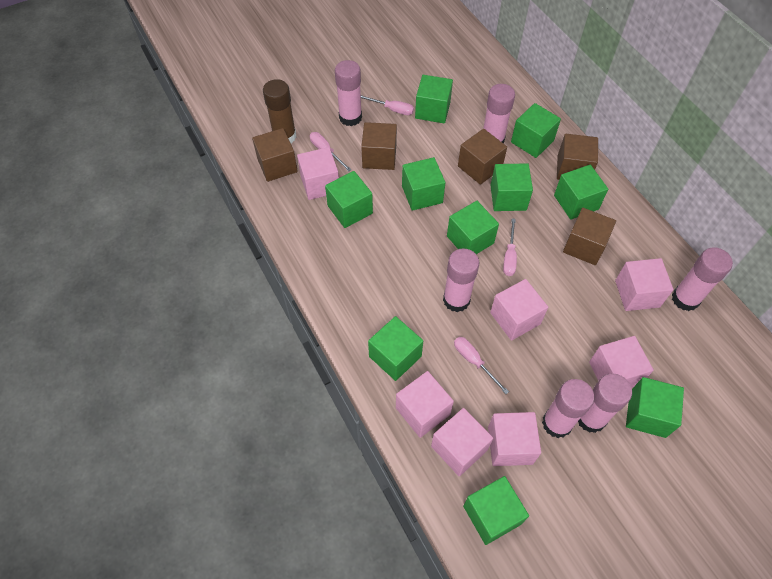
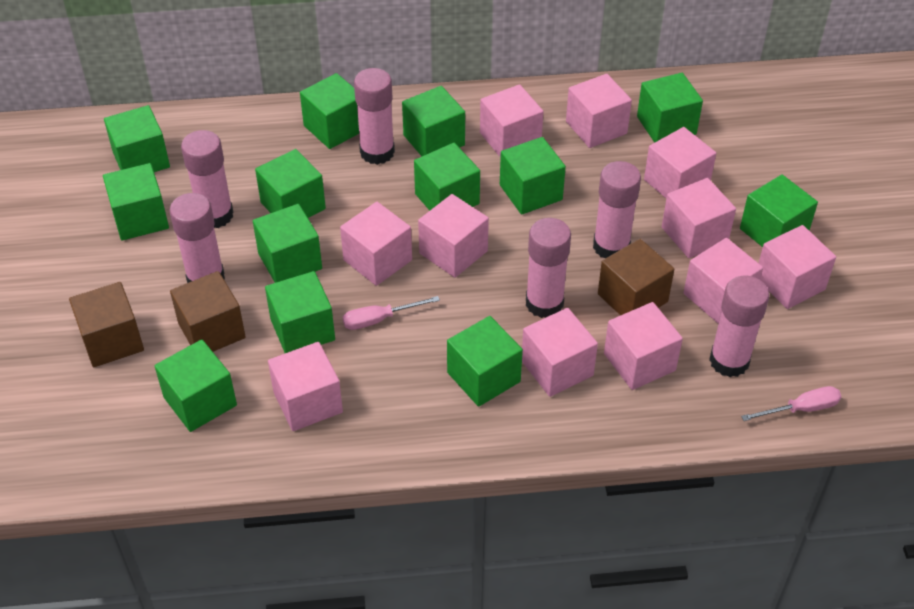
brown cube: [252,128,298,182] [361,122,397,170] [458,129,507,185] [557,134,598,180] [563,208,616,265] = 5 -> [69,282,144,367] [170,271,246,352] [598,239,674,316] = 3
brown glue stick: [263,79,296,143] = 1 -> none = 0
green cube: [325,171,373,228] [368,316,423,381] [402,157,445,211] [415,75,453,123] [447,201,499,254] [463,476,529,545] [490,163,533,211] [511,103,561,158] [554,165,608,220] [626,377,684,438] = 10 -> [103,163,169,241] [104,105,170,172] [155,339,237,432] [253,204,322,283] [255,149,326,218] [265,271,335,353] [300,73,359,149] [402,86,465,156] [414,143,480,211] [447,316,523,407] [500,137,566,215] [637,73,703,143] [740,175,818,247] = 13
pink cube: [297,147,339,200] [396,371,454,438] [431,408,493,476] [488,412,541,466] [490,279,548,341] [589,336,654,388] [615,258,674,311] = 7 -> [268,342,343,431] [340,202,412,286] [418,194,489,278] [480,84,544,158] [522,308,598,397] [566,74,632,148] [604,302,683,390] [644,127,716,198] [662,178,736,258] [683,238,763,324] [759,225,836,309] = 11
pink screwdriver: [310,132,351,172] [361,95,414,115] [454,337,509,394] [503,219,517,276] = 4 -> [343,296,440,330] [741,386,842,421] = 2

